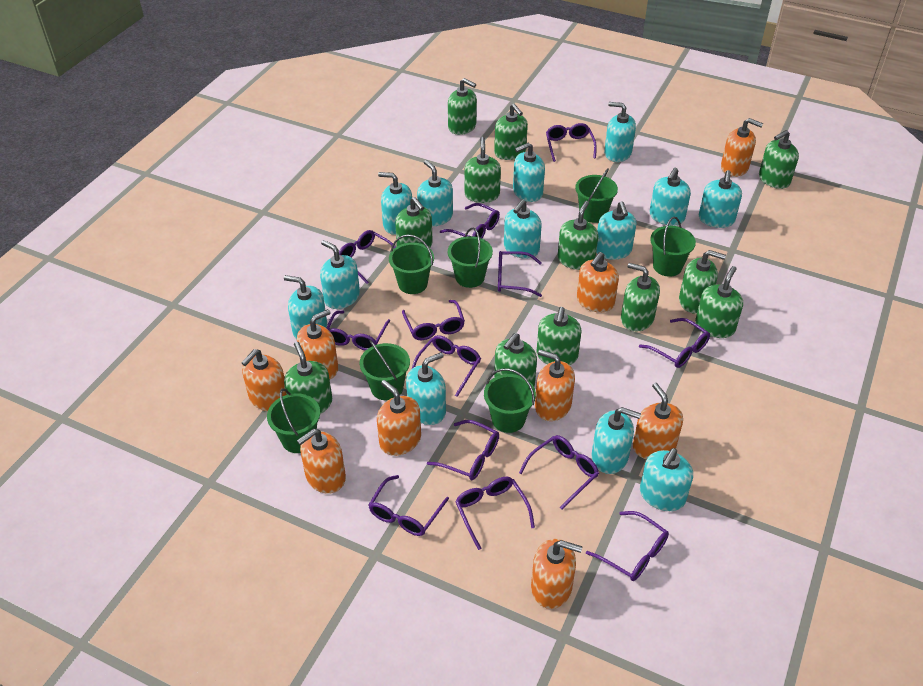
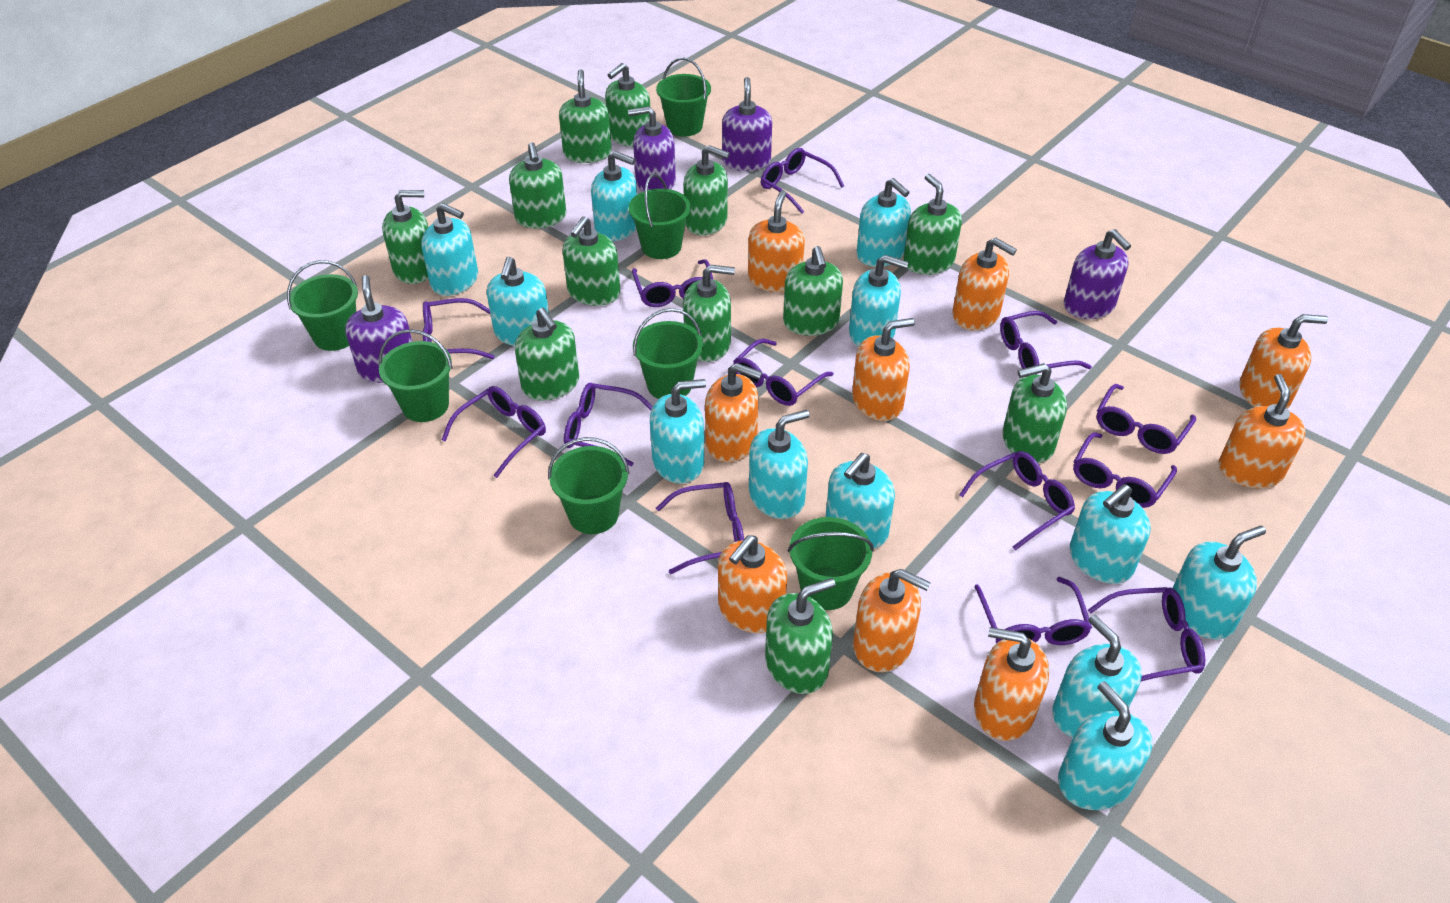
purple soap dispenser: none = 0 -> [345,275,413,383] [628,106,676,192] [722,77,772,171] [1064,229,1131,319] = 4
turquoise soap dispenser: [284,275,327,339] [320,240,360,309] [378,172,412,235] [406,352,446,425] [417,160,453,227] [504,199,542,259] [513,143,545,202] [591,407,641,474] [596,201,637,260] [604,102,636,162] [640,448,693,511] [650,168,691,226] [699,170,742,228] = 13 -> [421,203,478,296] [487,257,549,346] [591,151,637,241] [650,379,706,484] [749,410,810,519] [825,453,895,549] [849,255,909,347] [857,178,911,267] [1052,615,1142,738] [1058,681,1152,810] [1070,484,1151,584] [1173,525,1266,640] = 12

